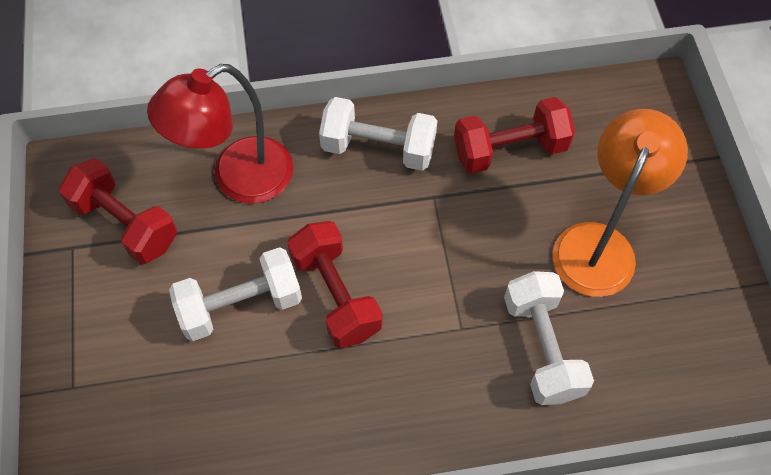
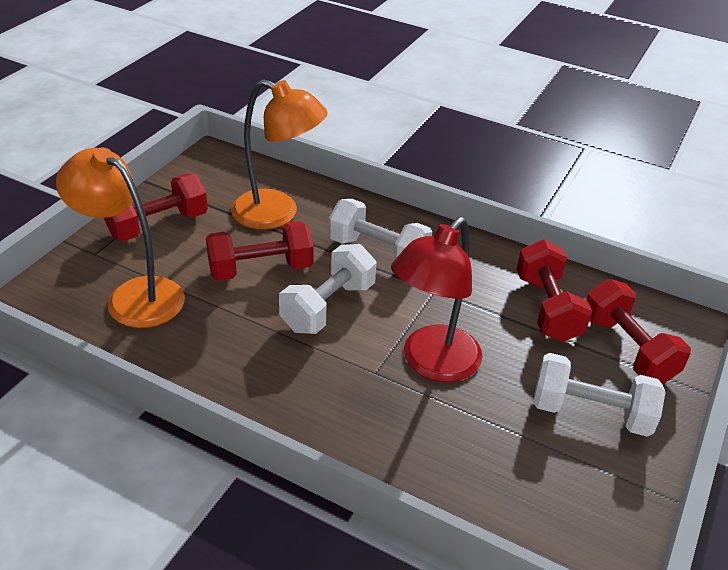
orange lamp: [553,109,688,297] = 1 -> [56,147,185,328] [231,79,328,229] = 2
red dumbbell: [59,158,177,264] [287,221,383,348] [454,97,575,174] = 3 -> [104,174,208,241] [206,221,314,281] [516,239,592,342] [586,279,691,384] = 4

